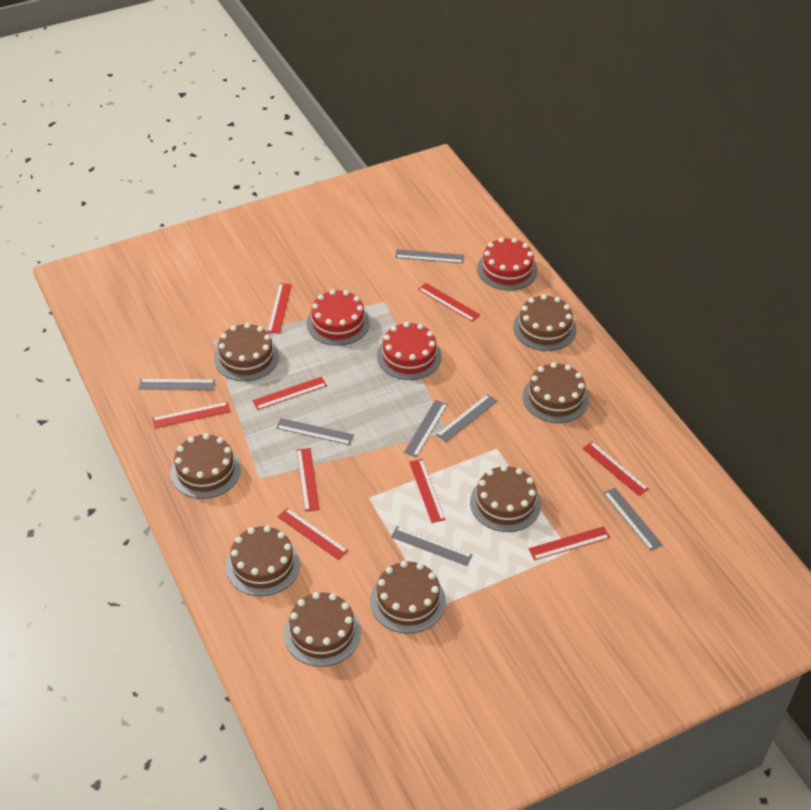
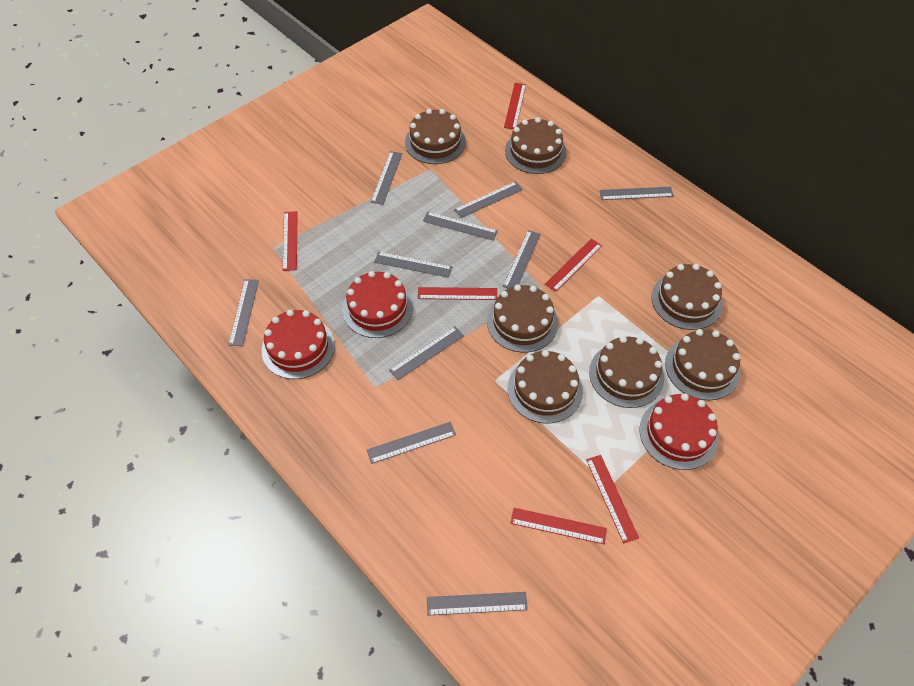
brown cake: [170,433,241,499] [214,323,279,381] [226,526,300,596] [284,592,361,667] [370,561,446,634] [470,465,541,532] [513,294,577,351] [522,362,589,423] = 8 -> [405,109,466,164] [487,284,558,353] [505,117,567,174] [507,350,583,423] [589,336,664,408] [652,264,723,330] [665,329,741,401] = 7
grey ruler: [138,379,215,390] [276,418,354,445] [391,526,473,566] [395,249,464,263] [404,400,448,457] [436,394,497,442] [603,488,663,551] = 7 -> [228,279,259,346] [367,422,456,464] [371,151,402,205] [374,252,452,278] [389,326,464,380] [423,212,498,241] [427,592,528,616] [454,181,523,218] [503,230,541,288] [599,187,674,200] = 10
red ruler: [152,402,230,428] [252,377,327,410] [267,283,292,334] [277,508,348,560] [297,448,320,512] [409,459,446,523] [418,283,480,322] [529,526,610,560] [582,442,649,496] = 9 -> [283,211,298,271] [418,287,497,300] [504,83,526,129] [511,508,607,544] [545,239,602,292] [586,455,639,543] = 6

